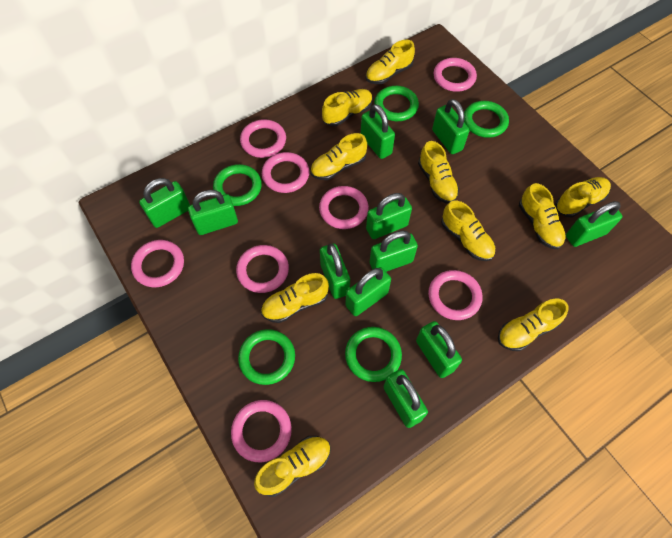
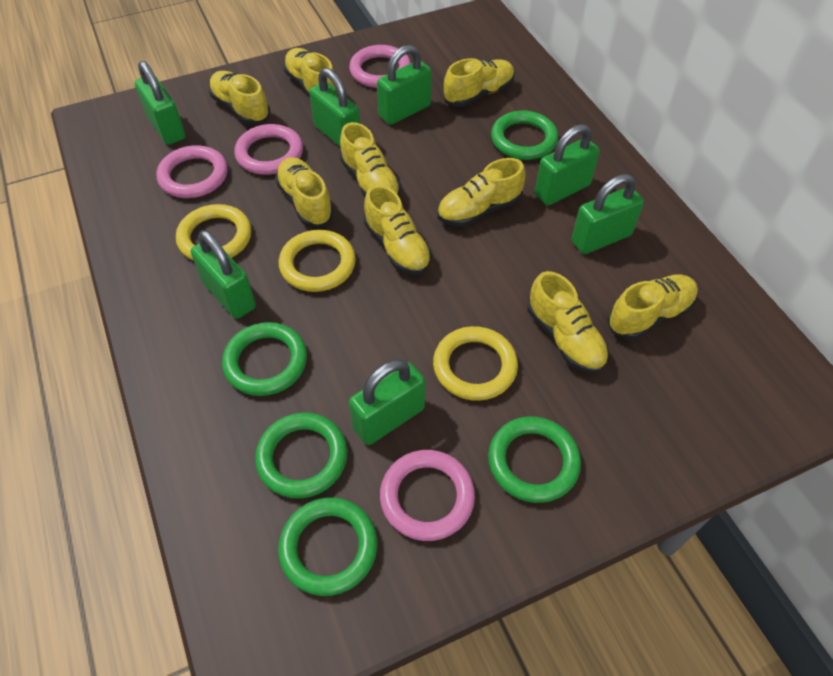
green padlock: [139,178,190,228] [188,190,238,235] [320,244,350,299] [345,267,391,316] [361,104,395,159] [366,193,412,239] [370,231,418,272] [384,369,428,428] [416,321,462,378] [432,99,469,154] [566,201,622,247] = 11 -> [135,61,186,145] [191,230,256,319] [309,68,360,148] [349,359,425,445] [377,45,432,125] [535,124,600,205] [571,174,644,254] = 7
pink ring: [131,240,184,287] [231,400,292,462] [236,245,289,293] [240,119,286,158] [262,152,309,193] [319,186,369,229] [428,270,483,320] [434,58,477,92] = 8 -> [157,145,228,198] [234,124,303,175] [349,45,411,88] [380,450,475,541] = 4
yellow ring: none = 0 -> [176,204,251,261] [279,230,356,292] [433,326,518,401] = 3
yellow shoe: [254,436,331,497] [261,273,329,323] [310,133,367,180] [322,89,373,126] [366,40,415,84] [418,141,459,204] [441,201,496,261] [498,298,569,351] [519,183,566,249] [555,177,611,217] = 10 -> [209,71,270,125] [275,157,334,227] [283,48,336,98] [340,122,401,197] [364,185,432,275] [437,158,526,227] [443,58,515,107] [528,271,609,373] [608,274,698,340] = 9

